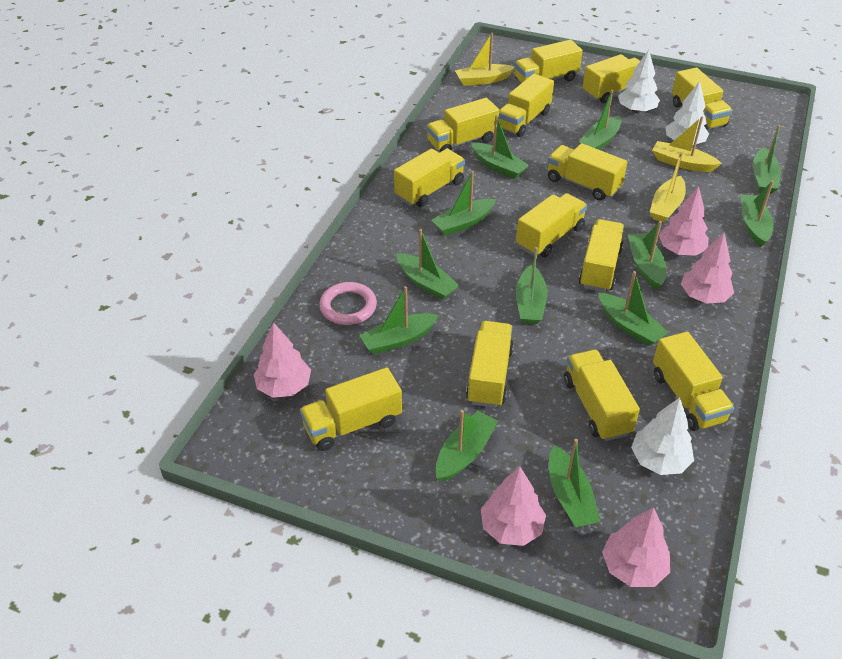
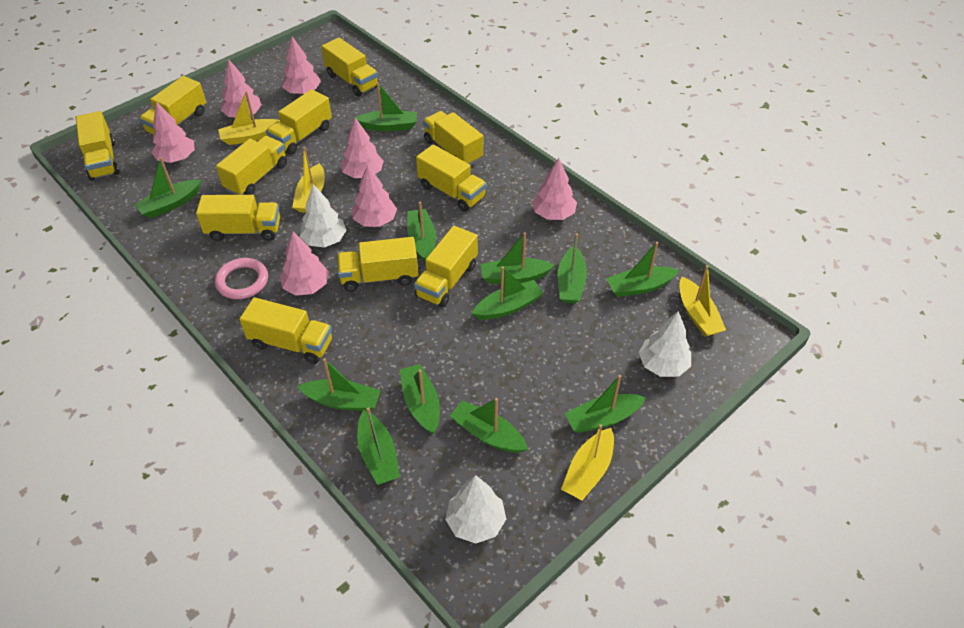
pink tree: [254,322,311,398] [481,466,546,546] [602,507,670,587] [659,187,709,256] [681,233,734,304] = 5 -> [151,102,195,163] [221,59,262,117] [280,231,329,296] [282,36,321,95] [341,118,384,178] [352,165,397,227] [532,158,577,220] = 7
yellow boat: [455,33,515,86] [650,153,686,222] [652,116,722,172] = 3 -> [218,91,280,145] [292,147,325,213] [561,424,614,500] [679,265,726,337] = 4
yellow truck: [300,367,402,451] [394,148,465,207] [426,98,499,152] [466,321,514,408] [499,74,554,137] [514,40,583,83] [516,193,587,257] [548,143,627,200] [564,350,640,441] [579,219,624,292] [582,54,640,103] [653,331,734,431] [672,67,733,130] = 13 -> [76,111,119,180] [139,76,206,134] [196,195,280,241] [216,136,287,195] [239,297,332,364] [266,89,332,155] [321,38,379,96] [337,237,419,292] [414,226,478,307] [416,144,487,212] [423,111,483,165] = 11

